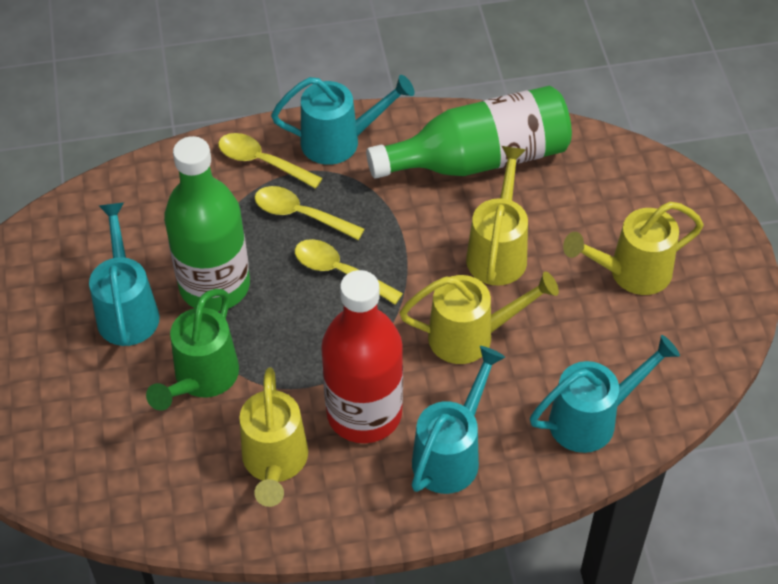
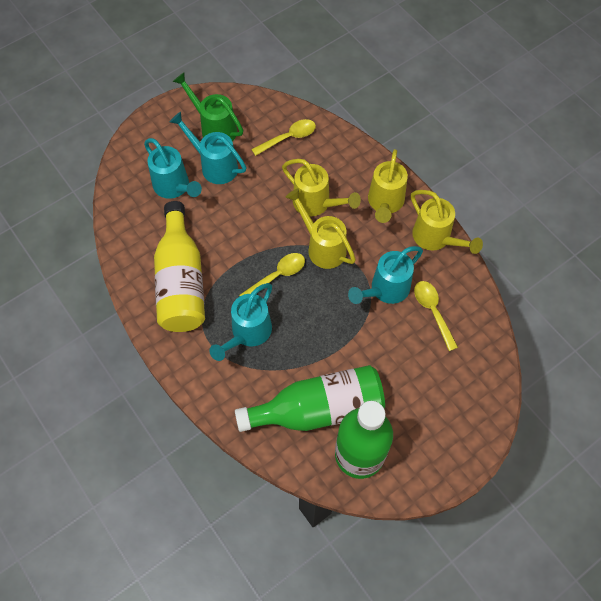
red bottle: [321,270,403,443] = 1 -> none = 0
yellow bottle: none = 0 -> [154,201,205,332] = 1

